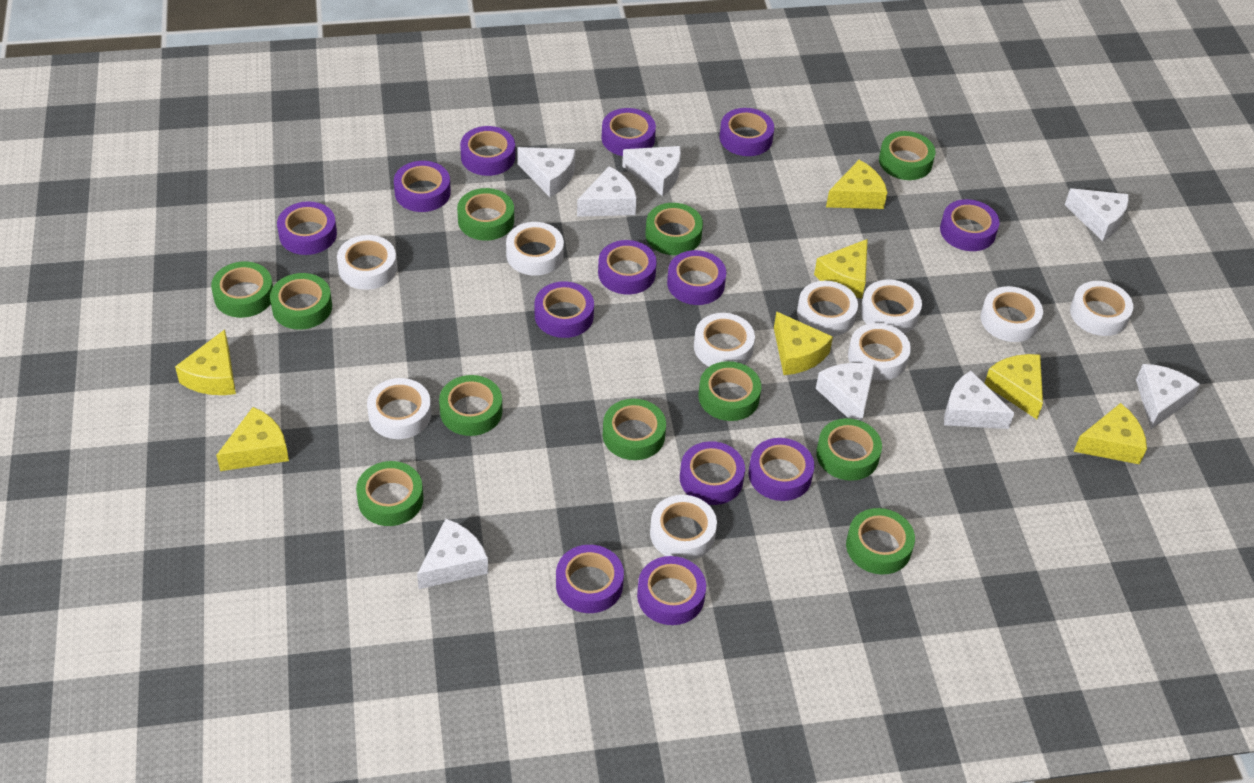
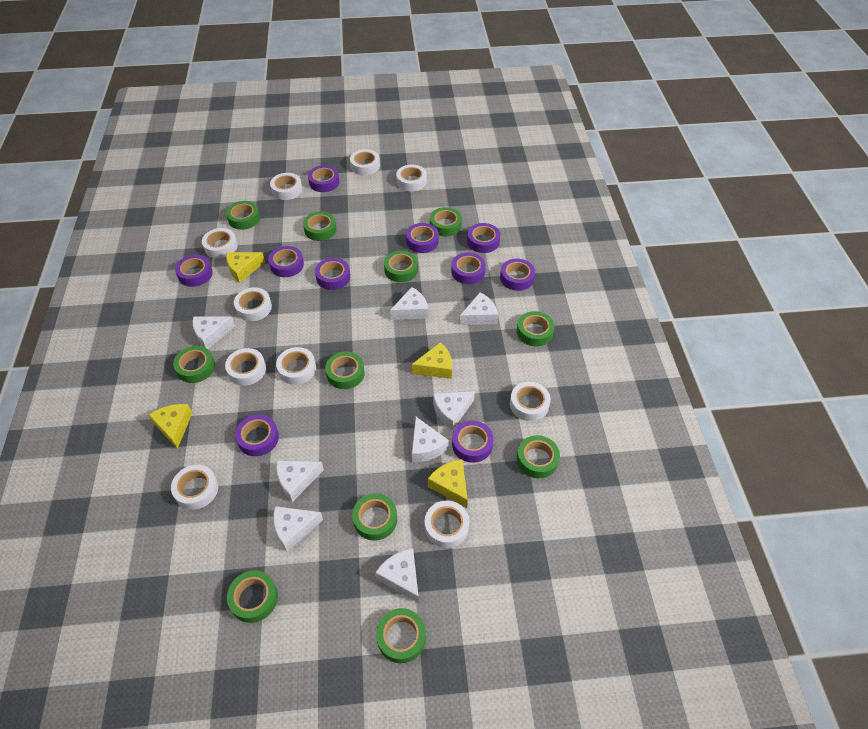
purple tape: [277,201,337,255] [394,161,451,212] [460,126,515,176] [535,281,594,338] [556,545,624,613] [598,240,657,295] [602,108,656,156] [637,556,706,625] [667,250,726,305] [680,441,745,505] [720,108,774,156] [749,438,814,501] [940,199,999,251] = 13 -> [175,255,213,287] [235,415,279,456] [268,246,304,277] [308,165,339,192] [315,258,350,290] [406,223,439,253] [451,252,486,284] [452,420,494,463] [467,223,500,253] [500,259,535,291] = 10
yellow cheese: [175,330,236,395] [216,407,289,471] [774,311,833,375] [814,239,868,299] [826,160,887,209] [984,354,1043,419] [1073,403,1147,464] = 7 -> [149,404,192,449] [226,252,265,283] [412,342,452,379] [428,459,468,508] = 4

